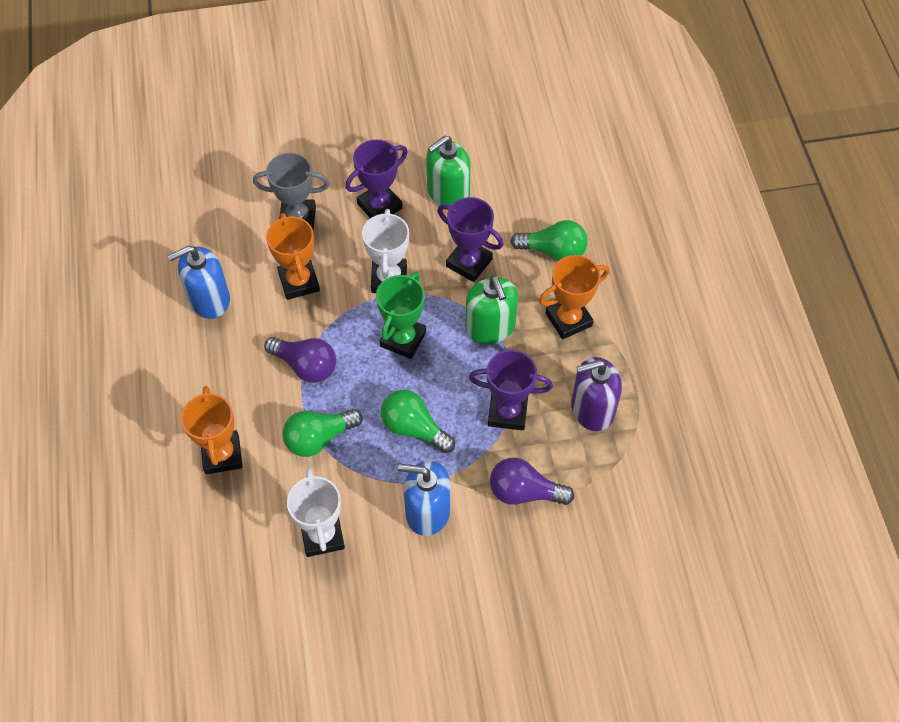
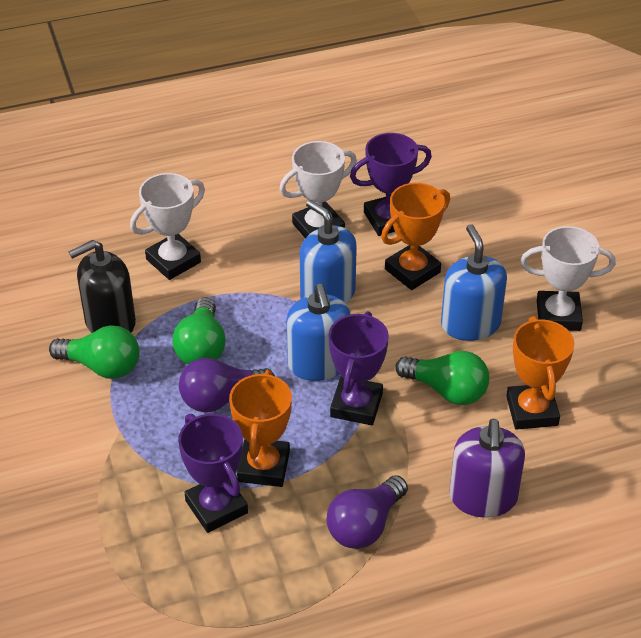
black soap dispenser: none = 0 -> [68,240,136,333] = 1
blue soap dispenser: [168,246,230,319] [398,460,451,536] = 2 -> [286,284,351,381] [300,200,357,304] [441,224,507,341] = 3
green soap dispenser: [426,135,471,205] [465,276,518,344] = 2 -> none = 0
green trophy: [376,272,426,359] = 1 -> none = 0
grey trophy: [253,153,330,230] = 1 -> none = 0
white trophy: [287,467,345,557] [362,209,409,293] = 2 -> [130,173,205,280] [279,141,357,238] [520,226,616,331] = 3

